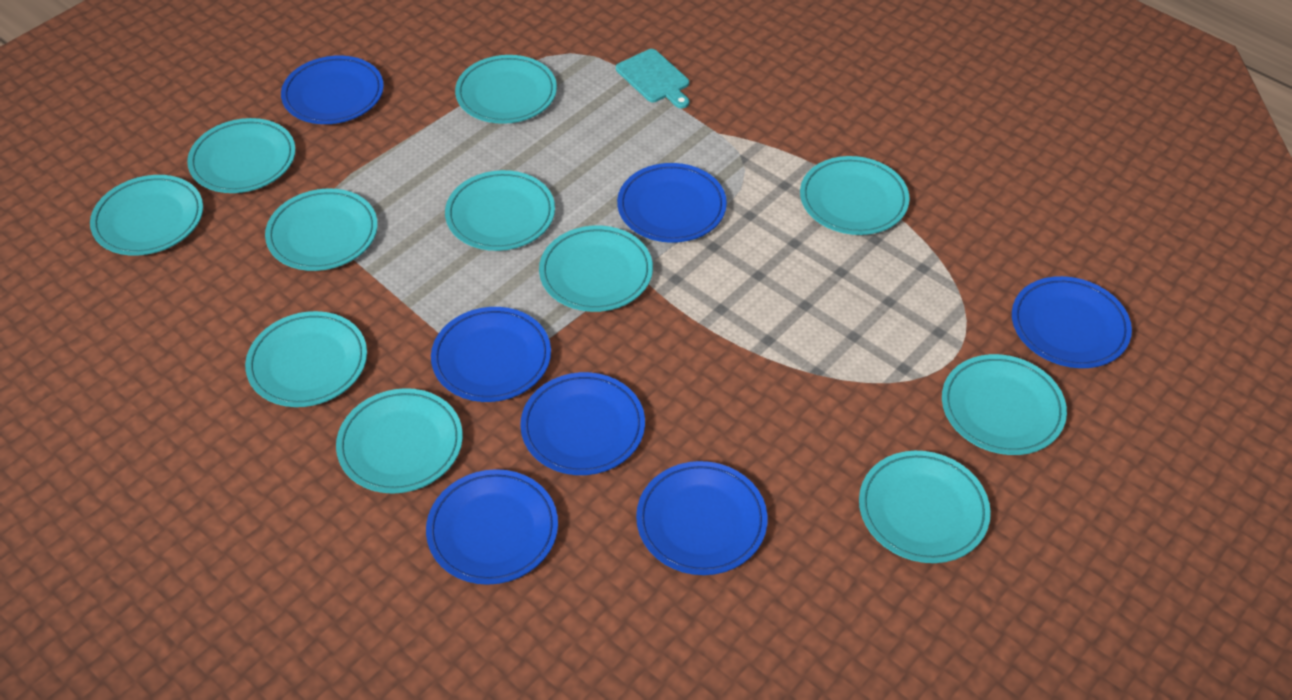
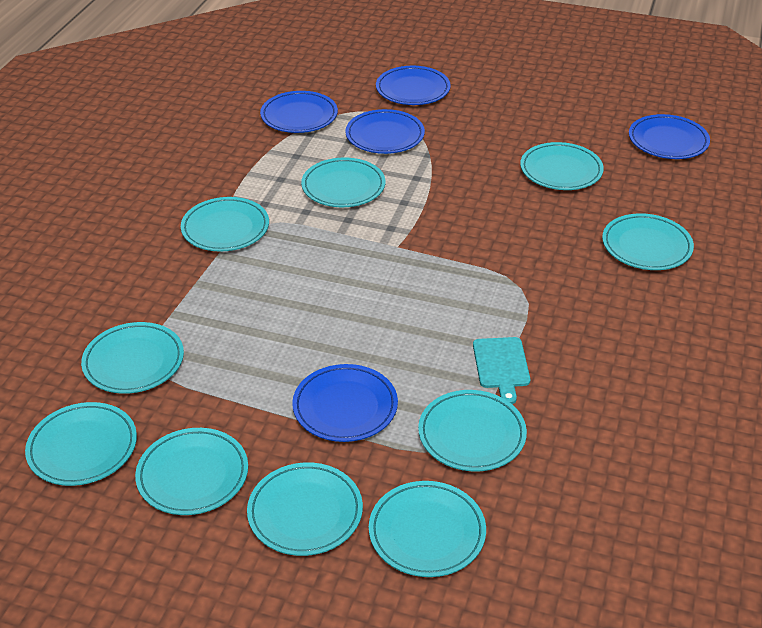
blue plate: [281,55,384,124] [426,469,558,585] [431,307,551,402] [520,372,645,475] [617,163,727,243] [636,461,768,575] [1012,276,1132,368] = 7 -> [260,91,338,133] [292,364,398,442] [345,109,425,154] [376,66,451,105] [629,114,710,159] = 5
turquoise plate: [90,175,203,256] [187,118,296,193] [245,311,367,407] [265,188,378,271] [336,388,463,494] [445,170,555,251] [455,55,557,124] [539,225,653,312] [800,156,910,235] [859,451,991,563] [942,354,1067,455] = 11 -> [25,402,137,486] [81,322,184,394] [135,428,248,515] [181,197,269,252] [247,462,363,556] [301,158,385,207] [369,481,486,577] [418,390,527,472] [520,142,604,190] [602,213,694,270] = 10

